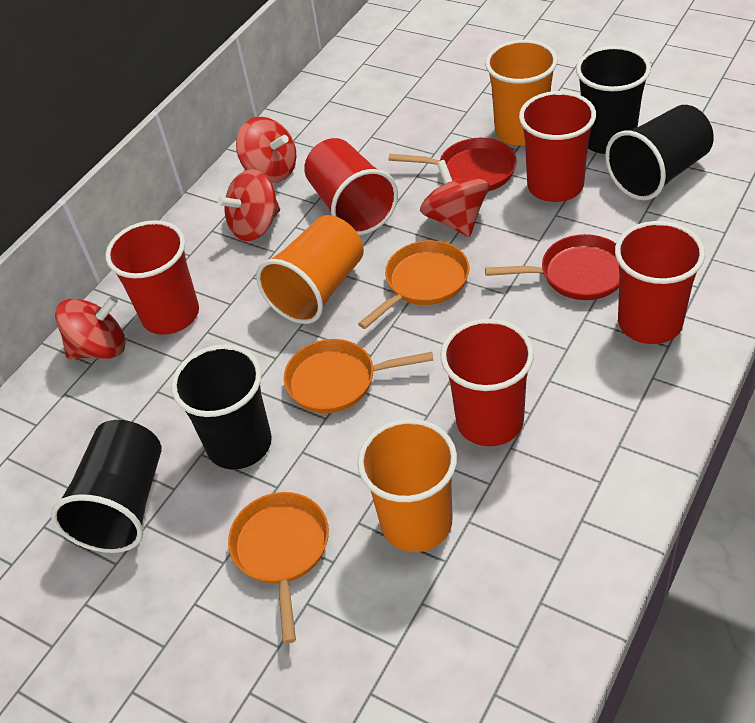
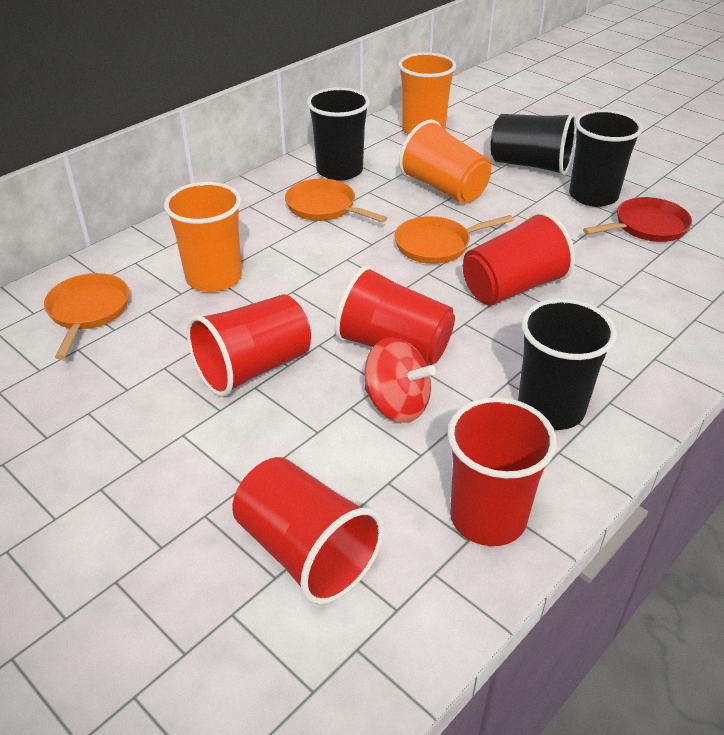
red pan: [388,138,517,191] [485,234,620,300] = 2 -> [583,197,692,242] = 1
red spinning top: [55,296,126,359] [217,169,280,241] [236,117,296,183] [420,160,489,237] = 4 -> [365,337,436,423] = 1

